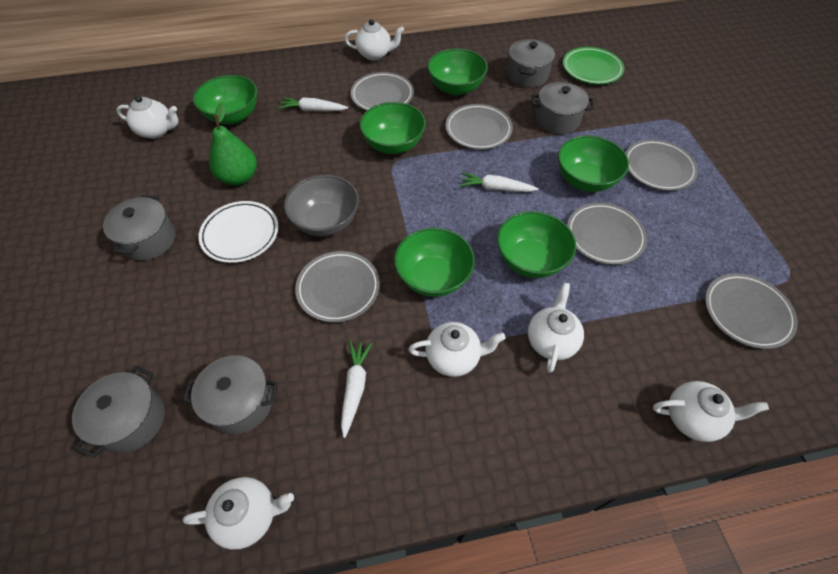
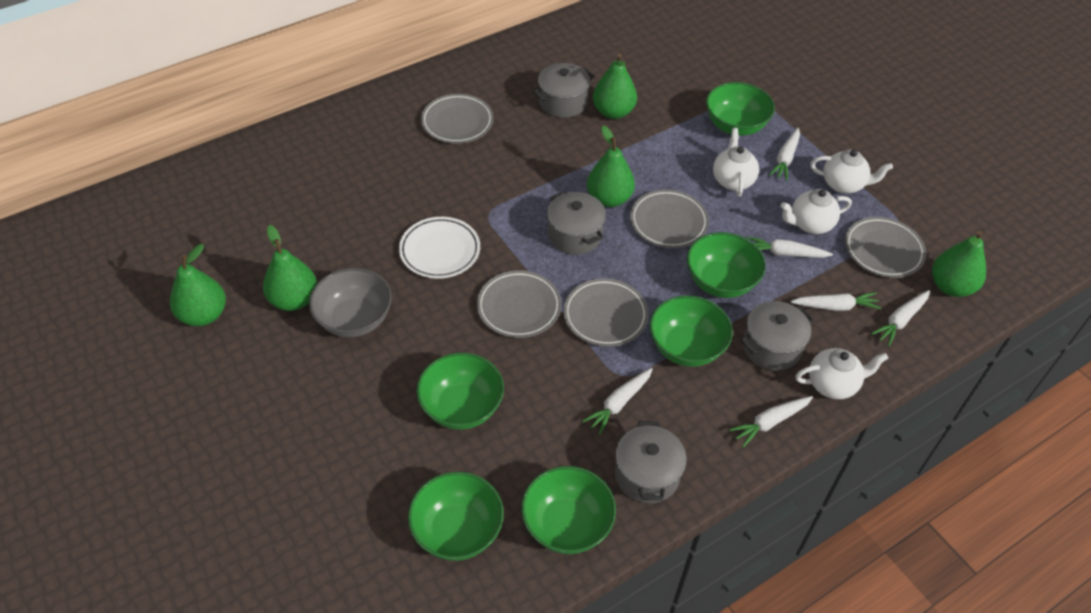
green pear: [209,102,257,186] = 1 -> [170,244,226,326] [263,225,317,311] [587,125,635,207] [593,54,637,119] [932,231,986,297] = 5
green plate: [563,47,624,84] = 1 -> none = 0
grey plate: [295,251,380,323] [351,72,414,111] [446,104,513,150] [567,203,647,265] [626,139,698,191] [705,273,798,349] = 6 -> [421,94,494,144] [477,270,561,338] [563,278,648,347] [630,189,709,248] [845,217,926,278] = 5
grey pot: [72,366,165,458] [103,195,176,261] [183,355,278,435] [507,39,555,88] [532,82,594,134] = 5 -> [533,63,594,118] [547,191,606,255] [615,421,687,503] [741,301,814,371] = 4
white carrot: [278,97,348,111] [341,341,372,438] [460,173,539,192] = 3 -> [582,368,653,435] [729,396,813,448] [747,237,833,258] [769,128,800,181] [790,292,881,311] [871,290,930,347] = 6
white teapot: [116,96,179,139] [183,477,294,550] [344,19,404,61] [408,322,506,377] [528,282,584,373] [653,381,769,442] = 6 -> [713,128,759,196] [781,189,852,234] [796,348,888,399] [811,149,893,194] = 4

